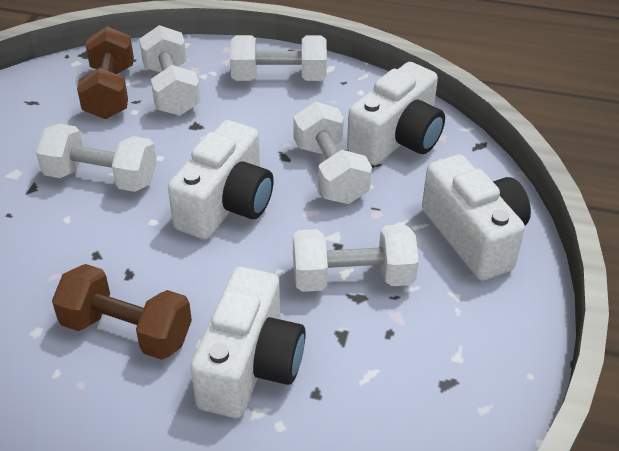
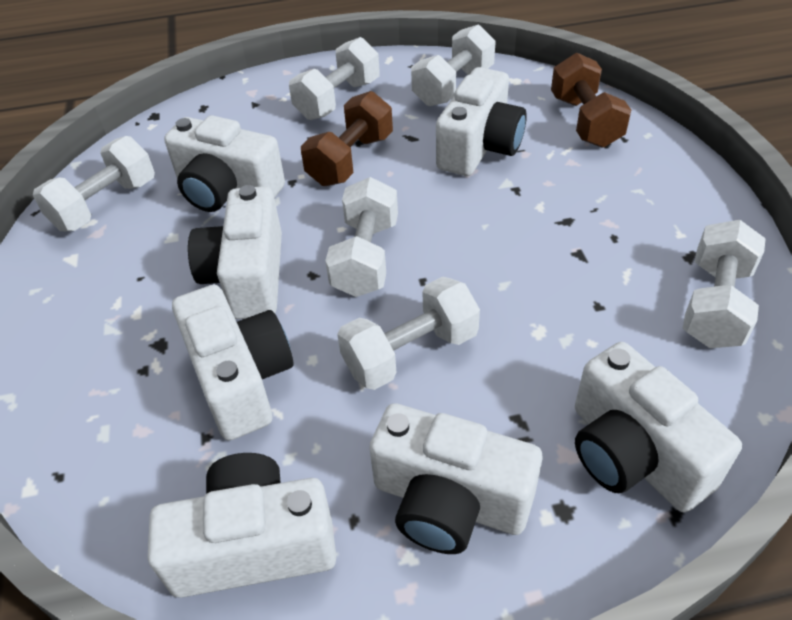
white camera: [168,120,274,240] [190,267,306,418] [347,62,445,165] [422,154,531,281] = 4 -> [148,453,336,598] [164,115,285,212] [172,285,293,441] [188,185,282,319] [369,403,543,554] [436,67,527,176] [575,342,742,512] = 7
white dumbbell: [36,124,157,192] [139,25,200,116] [230,35,327,81] [293,102,372,204] [293,224,419,292] = 5 -> [33,136,155,231] [289,37,380,120] [325,177,398,297] [337,277,480,390] [411,24,495,106] [683,220,766,348] = 6

